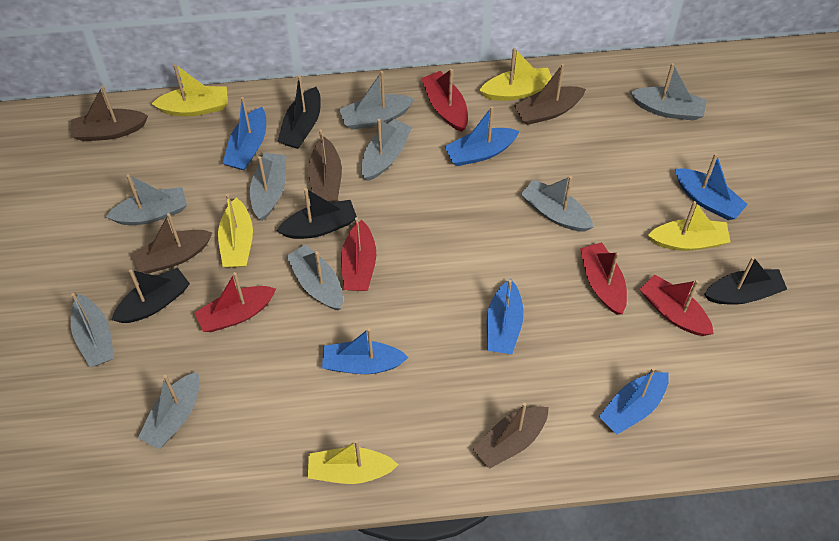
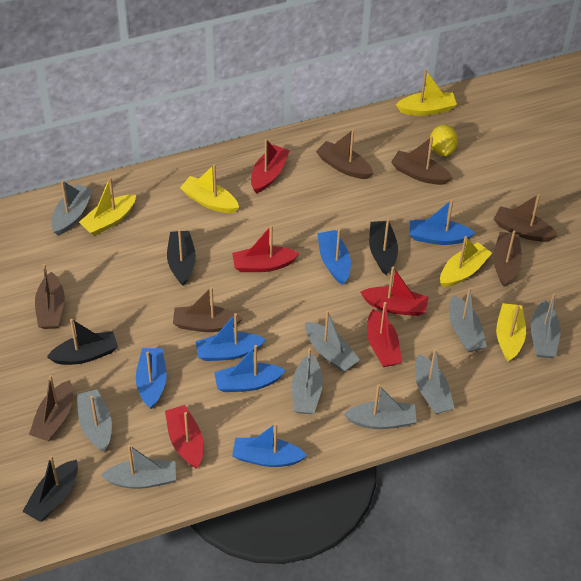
brown boat: [71,86,148,141] [132,213,213,273] [308,129,342,202] [473,403,549,469] [514,64,586,125] = 5 -> [29,375,73,441] [35,264,65,329] [173,287,242,332] [316,129,374,179] [391,137,452,185] [493,230,522,287] [494,194,558,242] = 7
yellow lemon: none = 0 -> [430,125,458,156] = 1

